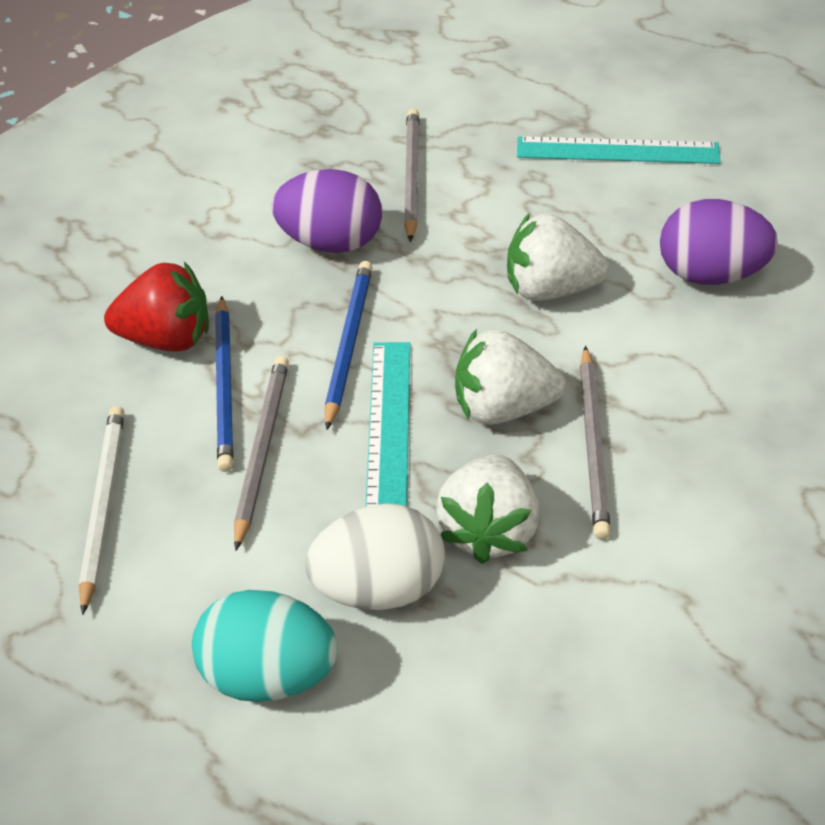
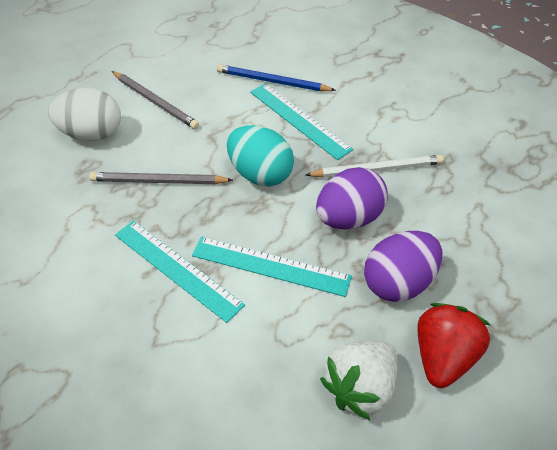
blue pencil: [215,296,234,472] [325,261,373,430] = 2 -> [217,64,336,91] = 1
grey pencil: [234,356,289,551] [404,109,419,242] [580,346,611,539] = 3 -> [89,172,233,184] [112,71,199,129] = 2
turquoise ruler: [366,342,410,507] [517,136,721,164] = 2 -> [115,220,245,323] [192,236,352,297] [250,83,353,160] = 3
white strawberry: [436,454,540,564] [455,329,566,425] [507,213,609,301] = 3 -> [320,341,398,420] = 1

